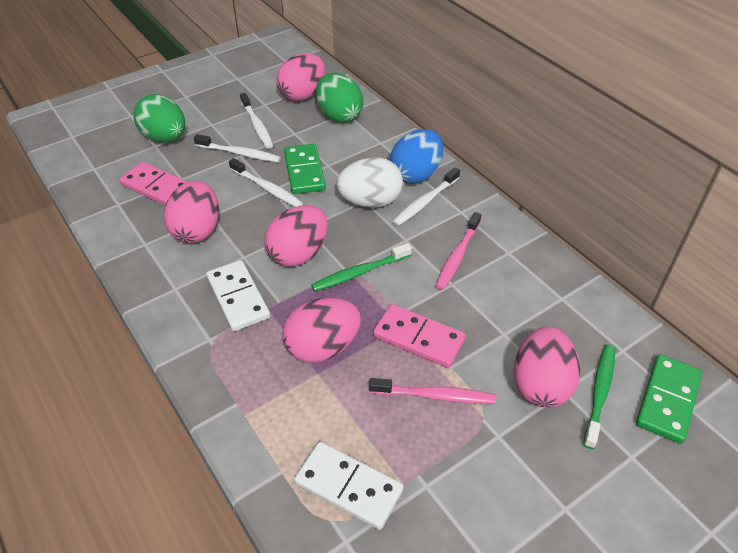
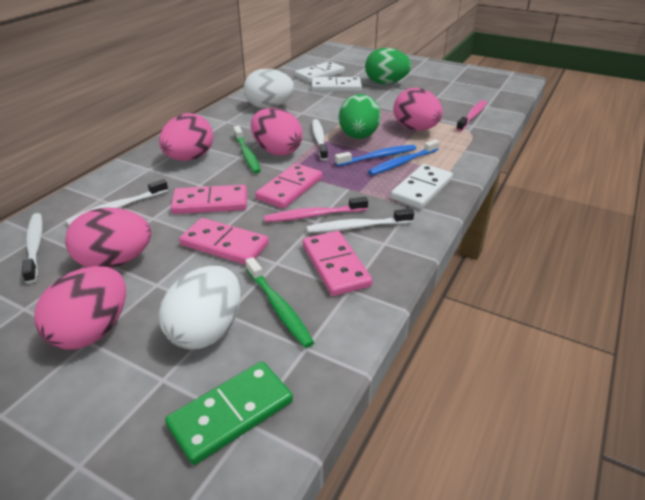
blue egg: [390,129,443,184] = 1 -> none = 0
blue toothbrush: none = 0 -> [335,145,417,166] [368,139,440,175] = 2
green domino: [284,144,326,194] [636,354,702,444] = 2 -> [165,361,293,465] = 1
pink domino: [119,162,188,206] [373,304,466,368] = 2 -> [171,185,247,214] [179,218,269,265] [255,163,322,209] [303,231,372,296] = 4
white domino: [206,260,270,331] [294,442,404,530] = 2 -> [295,61,345,83] [311,77,362,91] [391,164,453,209] = 3
white egg: [337,157,403,208] = 1 -> [159,266,241,349] [244,69,294,108] = 2

